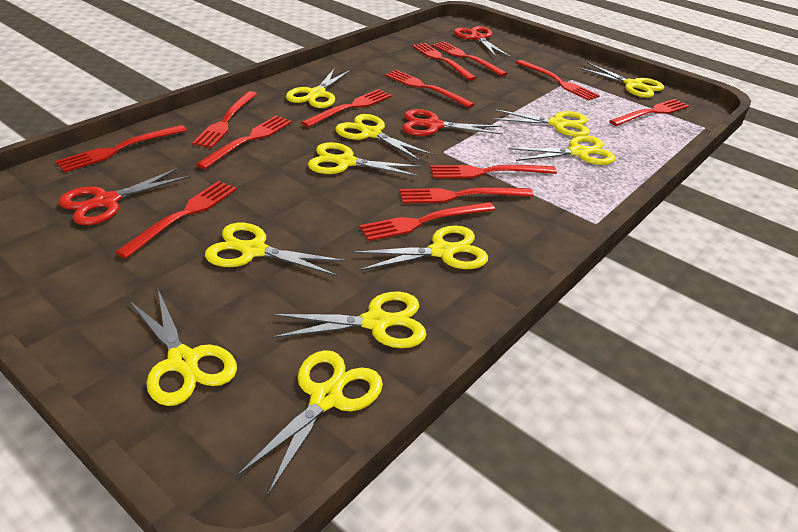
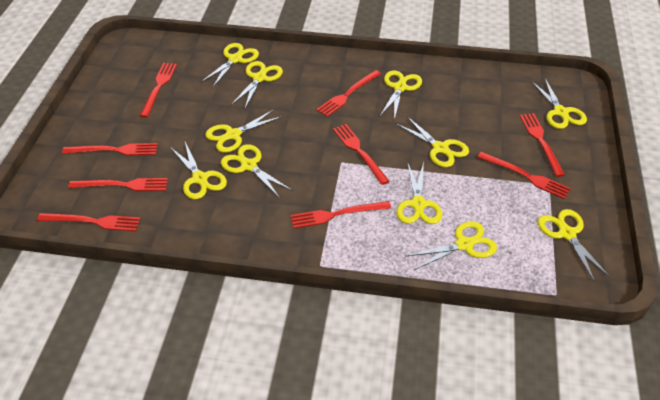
red fork: [55,125,187,172] [115,181,237,259] [192,91,257,148] [196,116,292,169] [301,89,392,127] [360,202,495,241] [385,70,475,108] [400,187,534,203] [412,43,476,81] [430,165,557,178] [432,41,508,77] [516,60,600,101] [609,99,689,126] = 13 -> [37,213,141,231] [62,143,158,156] [68,178,168,191] [140,63,177,118] [290,201,391,229] [316,70,381,117] [333,124,390,185] [477,152,571,199] [520,113,565,177] = 9
red scissors: [59,168,191,225] [402,109,503,136] [454,26,510,57] = 3 -> none = 0

